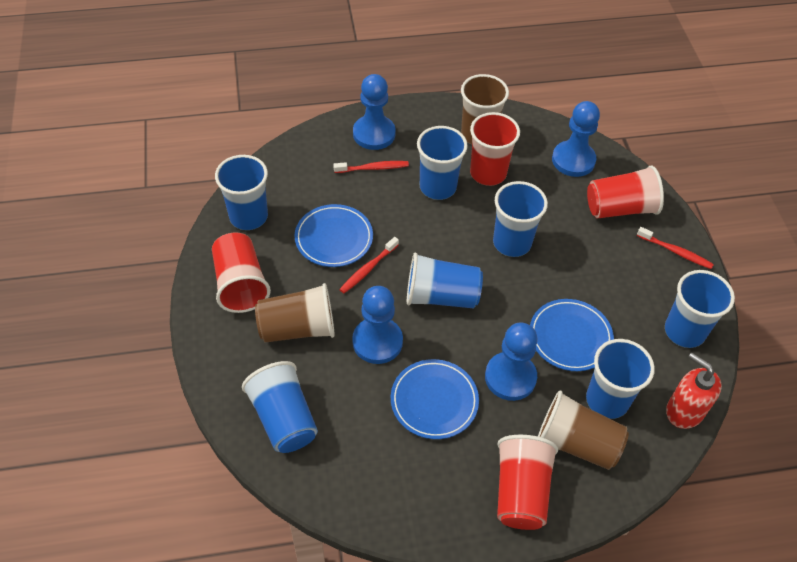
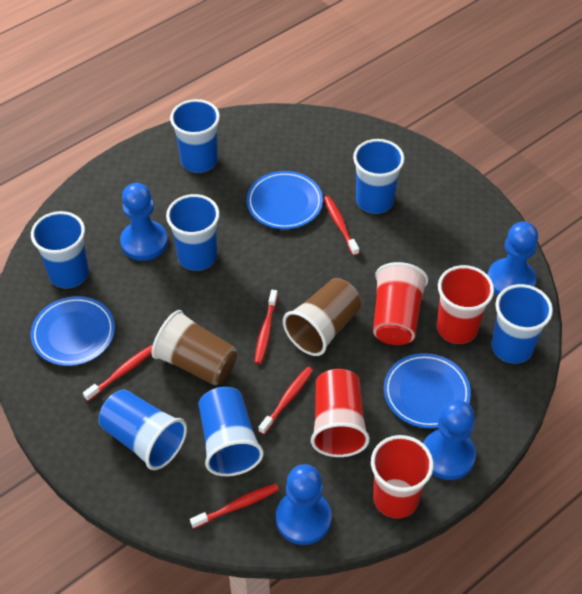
brown cup: [255,283,335,343] [461,74,509,145] [538,390,629,470] = 3 -> [151,310,237,386] [283,278,362,356] = 2
red soap dispenser: [666,353,722,429] = 1 -> none = 0
red toothbrush: [333,161,409,173] [339,237,399,293] [637,227,714,269] = 3 -> [83,345,153,401] [190,484,279,529] [255,290,278,364] [259,367,313,434] [324,196,359,256] = 5

